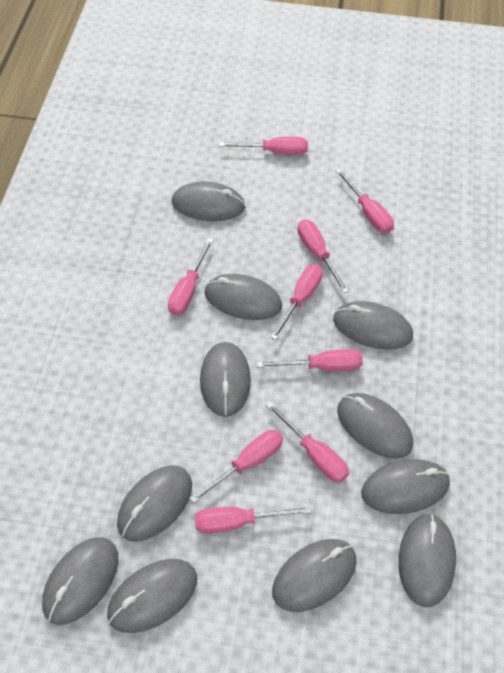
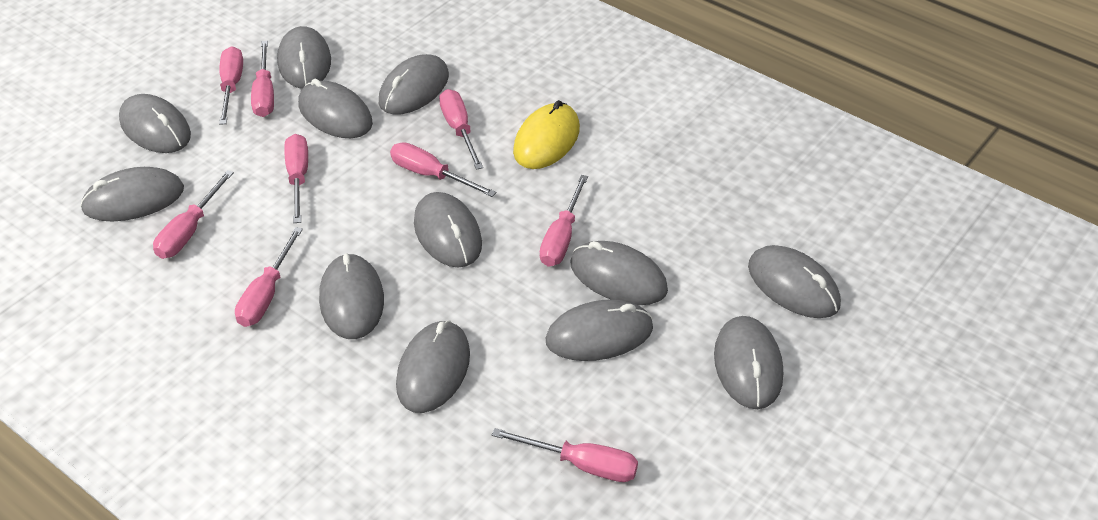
grey mouse: [42,537,118,625] [107,559,197,633] [117,465,192,542] [171,181,246,221] [200,342,251,417] [205,274,282,320] [272,539,357,612] [333,301,413,349] [337,393,413,459] [361,459,450,514] [398,514,456,607] = 11 -> [80,167,184,221] [119,94,191,153] [277,26,331,89] [298,79,373,138] [319,253,384,339] [379,54,449,115] [396,320,470,413] [414,192,482,268] [546,300,653,361] [570,241,668,305] [714,316,783,409] [748,245,841,318] = 12
yellow mouse: none = 0 -> [513,100,580,169] = 1

